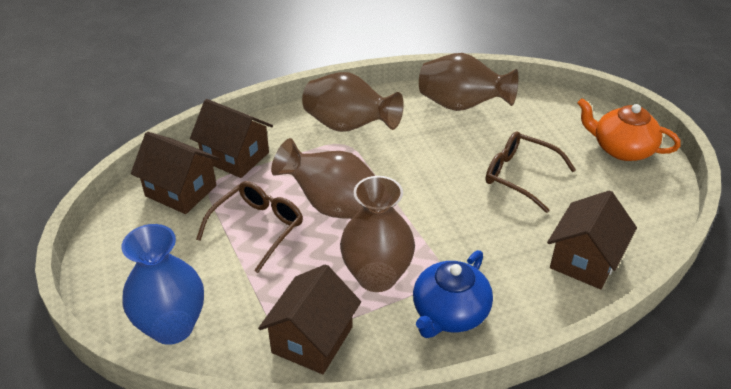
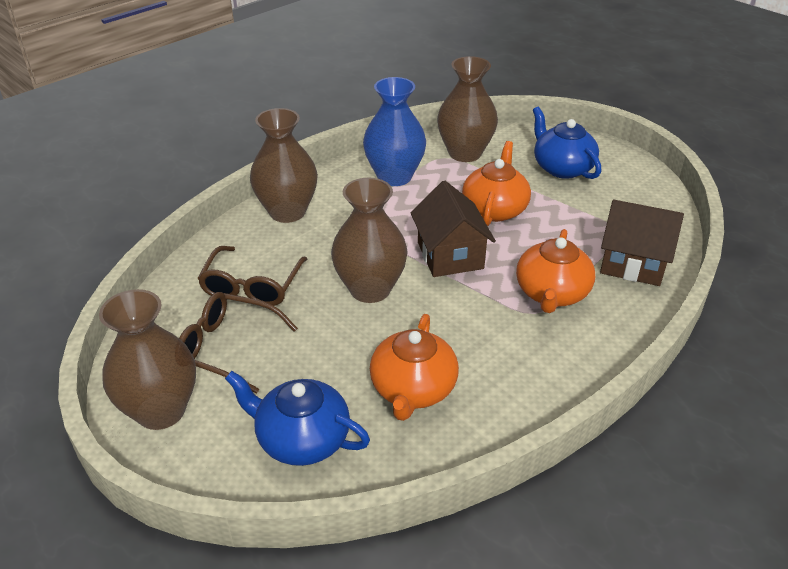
blue teapot: [413,250,493,338] = 1 -> [225,371,370,466] [533,107,601,179] = 2
brown house: [131,132,219,214] [190,99,273,178] [258,264,361,374] [547,190,637,289] = 4 -> [411,181,496,277] [600,200,684,286] = 2
orange teapot: [577,98,681,161] = 1 -> [370,314,459,421] [462,141,531,226] [516,229,595,313] = 3

